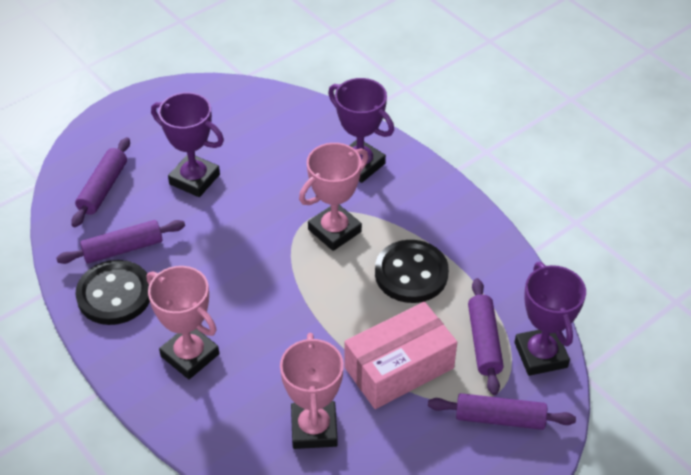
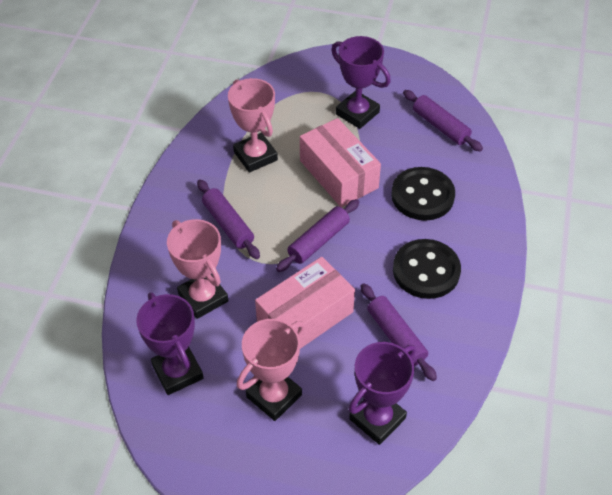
pink box: [344,302,457,409] = 1 -> [255,257,355,349] [300,118,381,207] = 2

